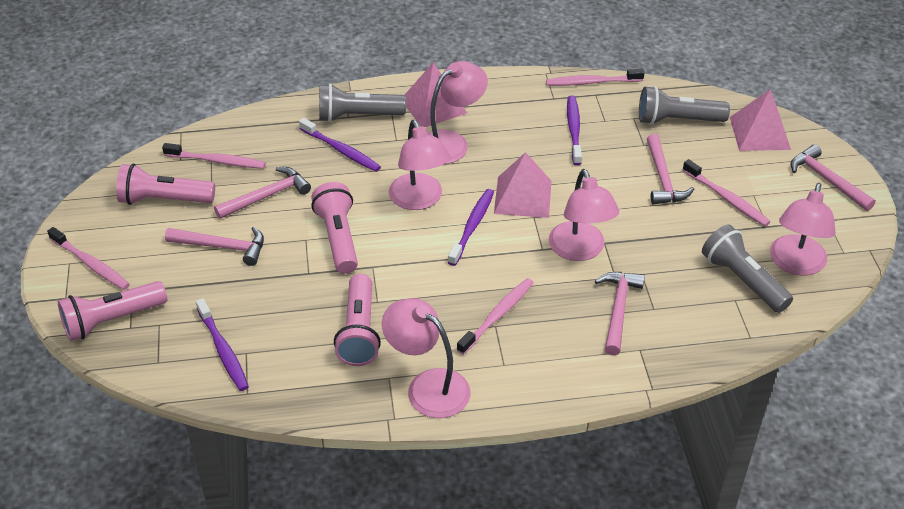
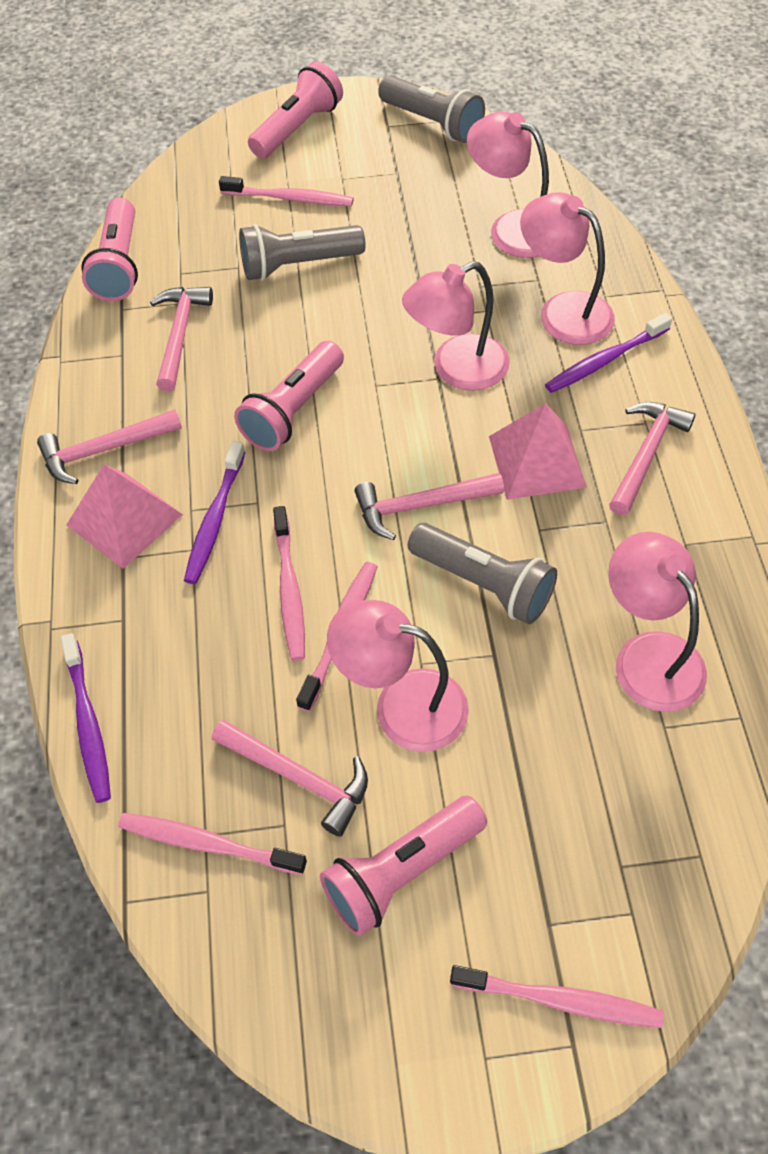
pink pyramid: [404,62,467,127] [494,152,551,218] [730,89,791,151] = 3 -> [66,465,183,569] [489,403,587,500] = 2
purple toothbrush: [196,298,249,391] [299,118,381,172] [448,189,494,266] [567,96,582,165] = 4 -> [61,633,111,803] [184,441,245,584] [545,313,672,393] = 3

